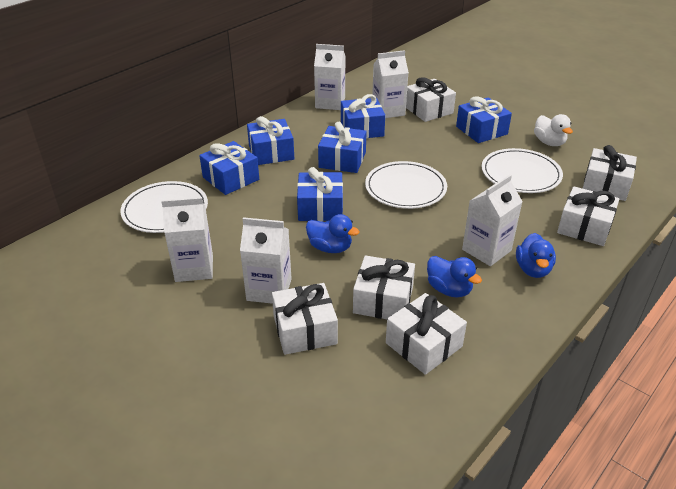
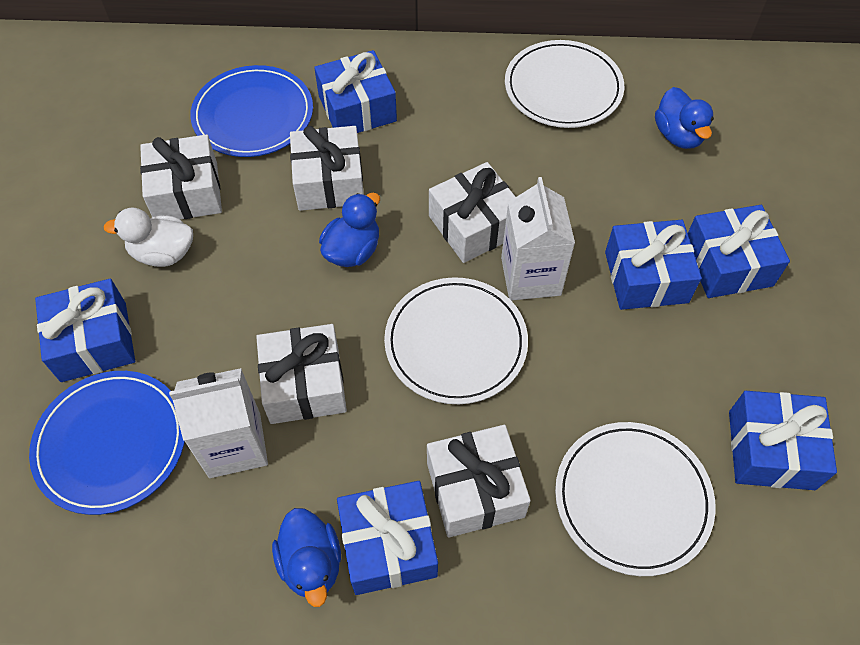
blue plate: none = 0 -> [29,371,185,515] [190,65,313,157] = 2
white carton: [161,197,213,282] [240,217,292,304] [314,44,346,110] [372,50,409,118] [462,175,523,266] = 5 -> [169,368,268,478] [501,177,575,301] = 2
white gift: [272,283,338,355] [353,255,415,319] [386,293,467,375] [406,77,456,122] [557,186,619,246] [583,145,637,201] = 6 -> [140,134,222,219] [256,324,347,424] [290,126,364,211] [427,425,531,538] [429,162,515,263] = 5

